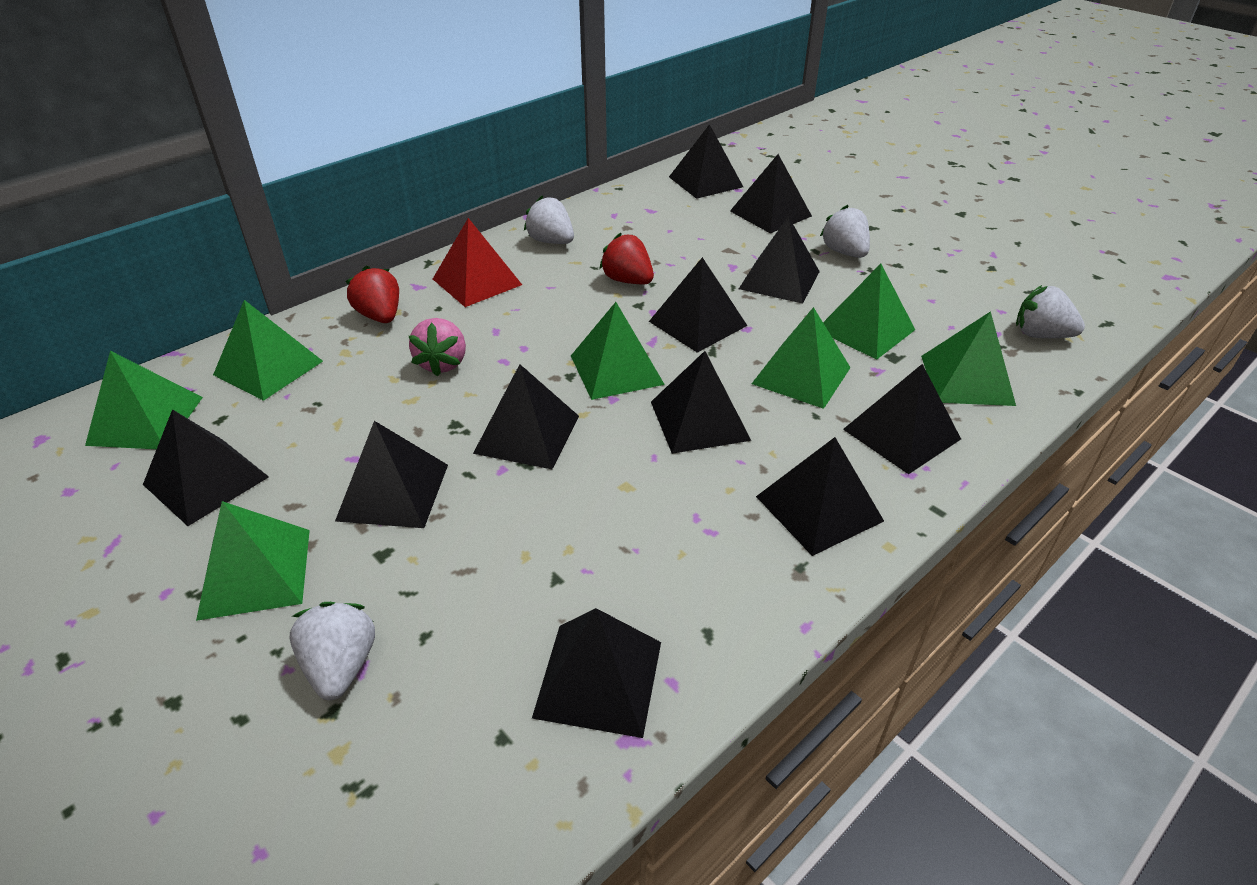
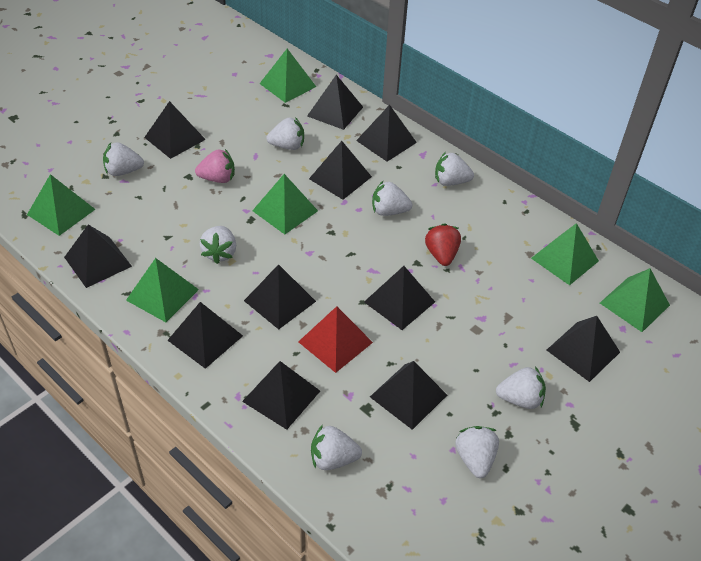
green pyramid: [85,351,203,449] [196,501,310,621] [213,300,323,401] [571,302,665,400] [752,307,851,409] [823,264,915,360] [921,311,1016,406] = 7 -> [27,174,95,236] [126,258,199,322] [252,174,318,234] [259,49,316,103] [531,223,599,285] [600,268,670,332] = 6
red strawberry: [345,266,399,323] [599,233,654,284] = 2 -> [425,223,461,266] = 1
white strawberry: [290,602,375,700] [524,196,574,244] [820,205,870,258] [1016,285,1085,338] = 4 -> [103,142,144,176] [200,226,236,264] [267,117,304,150] [311,424,362,470] [372,181,412,216] [435,152,474,186] [455,426,499,478] [496,367,546,409] = 8

